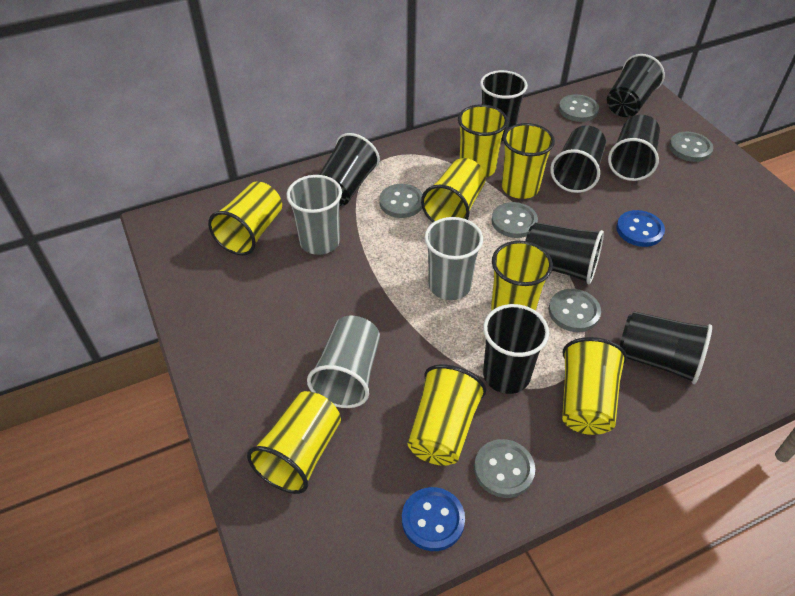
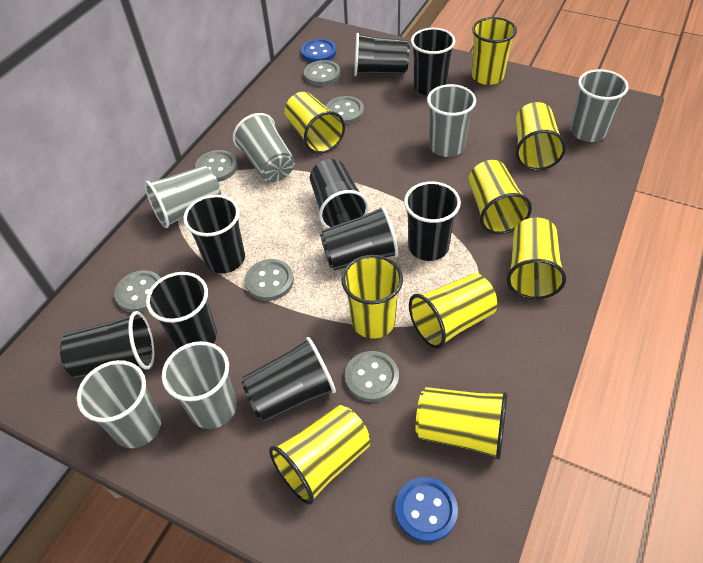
black cup: [319,133,380,206] [480,70,528,141] [483,304,549,394] [525,222,604,284] [550,125,606,193] [607,54,665,117] [608,115,660,181] [620,311,712,384] = 8 -> [60,311,154,378] [146,272,217,350] [183,195,245,273] [241,337,336,421] [310,159,369,228] [320,206,398,270] [354,33,409,76] [404,181,461,261] [411,28,456,96] = 9
grey cup: [286,175,342,255] [307,316,380,408] [424,217,483,300] = 3 -> [76,360,161,448] [144,165,221,228] [162,341,237,429] [233,113,295,182] [427,84,476,157] [570,69,629,142] = 6
yellow cup: [208,181,282,256] [247,391,341,494] [408,364,486,466] [421,158,486,222] [458,104,508,177] [491,241,553,311] [502,123,555,199] [562,337,627,435] = 8 -> [269,405,370,505] [285,92,345,154] [341,255,403,339] [409,273,497,349] [415,387,508,460] [468,160,532,234] [471,17,517,85] [507,217,566,299] [516,102,566,170] = 9

